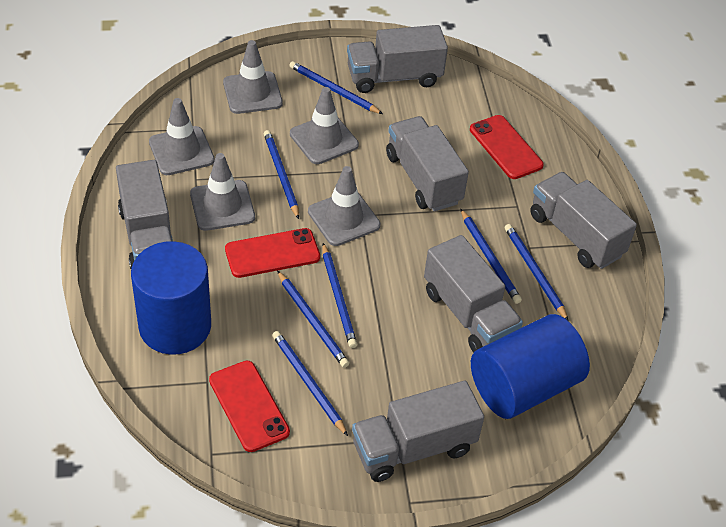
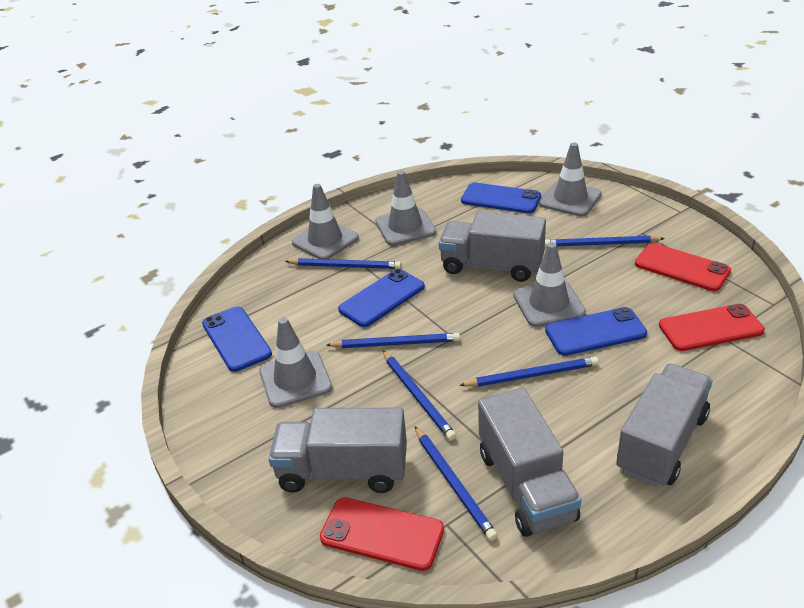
blue cylinder: [131,241,211,355] [471,314,590,419] = 2 -> none = 0
blue pencil: [264,130,299,219] [272,331,348,436] [277,271,349,368] [289,61,383,114] [322,243,357,348] [461,209,522,304] [504,224,568,320] = 7 -> [285,258,401,269] [327,333,460,348] [382,350,456,441] [415,426,498,541] [459,357,599,387] [545,236,665,247] = 6
blue phone: none = 0 -> [202,306,272,372] [338,269,425,327] [461,182,541,213] [545,307,647,356] = 4
grey truck: [116,160,173,269] [347,25,448,93] [352,381,484,482] [386,116,469,211] [424,235,523,352] [530,172,637,269] = 6 -> [269,408,407,493] [439,211,546,282] [478,388,581,537] [616,364,713,487] = 4

